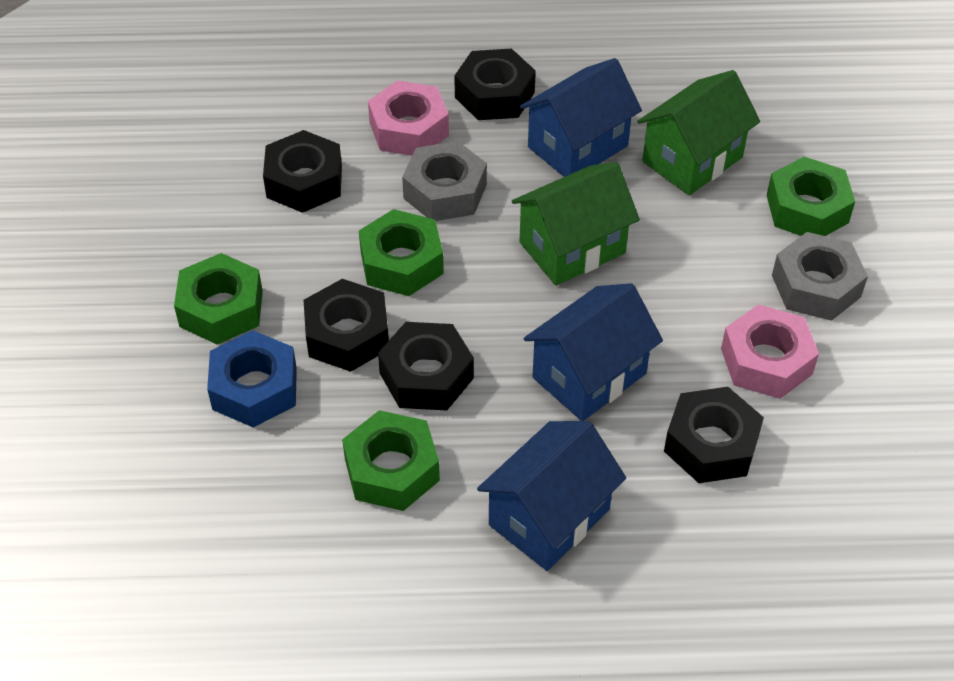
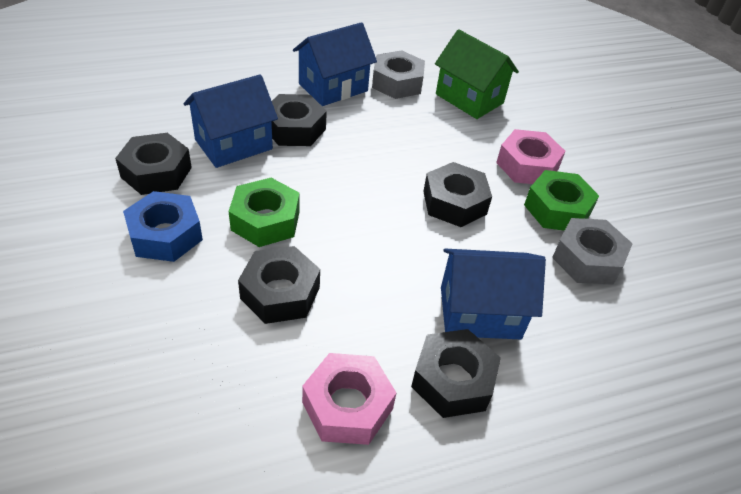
green house: [512,162,640,286] [637,70,760,195] = 2 -> [435,29,519,119] = 1
green nut: [174,253,263,344] [342,410,440,511] [359,209,444,296] [767,157,855,236] = 4 -> [228,178,300,247] [524,170,599,231] = 2

